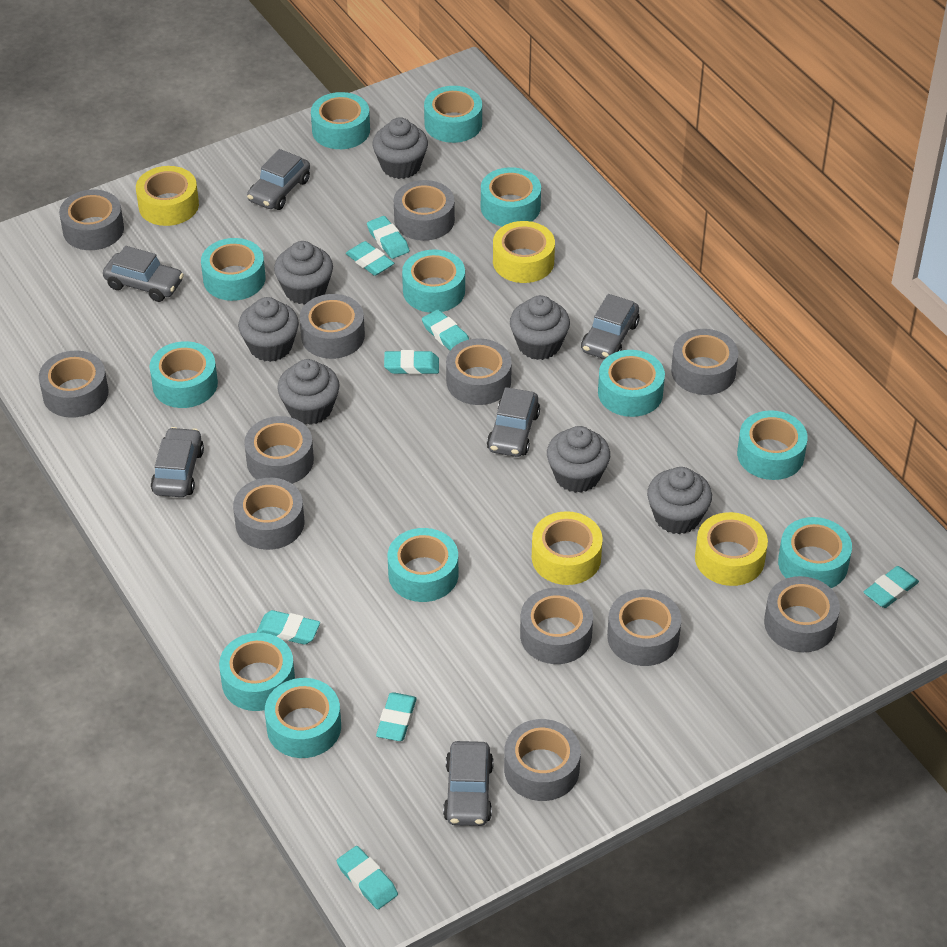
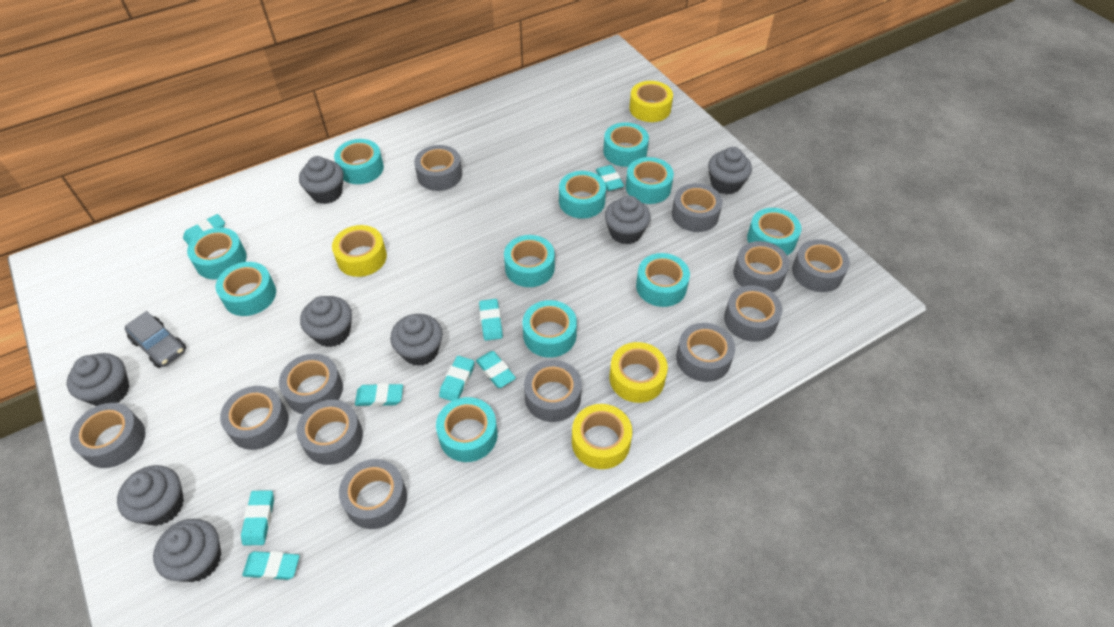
grey car: [103,246,184,302] [151,427,204,497] [247,149,310,210] [443,741,494,826] [487,387,540,457] [581,294,639,359] = 6 -> [125,311,186,368] = 1
grey cupcake: [238,297,299,362] [274,241,333,305] [277,359,340,425] [372,117,428,179] [510,295,570,360] [547,426,610,493] [647,467,712,534] = 7 -> [67,353,130,406] [117,465,184,526] [153,519,221,582] [299,156,344,204] [300,296,352,347] [390,314,443,366] [605,196,651,244] [708,147,752,194] = 8
turquoise tape: [150,341,218,408] [201,238,265,301] [219,633,295,711] [265,678,341,758] [311,92,370,149] [388,528,458,602] [402,250,465,313] [424,86,482,143] [481,167,541,227] [598,350,665,417] [737,410,808,480] [778,517,852,588] = 12 -> [187,228,247,280] [216,262,276,316] [334,139,384,184] [436,397,498,462] [504,235,555,287] [522,300,577,358] [559,171,606,219] [603,122,649,167] [626,157,674,204] [636,253,690,307] [747,208,801,256] = 11

